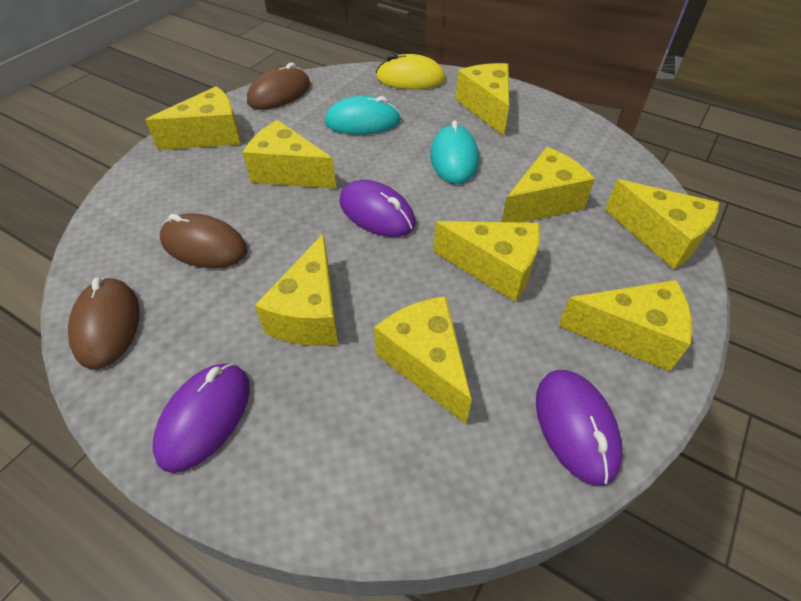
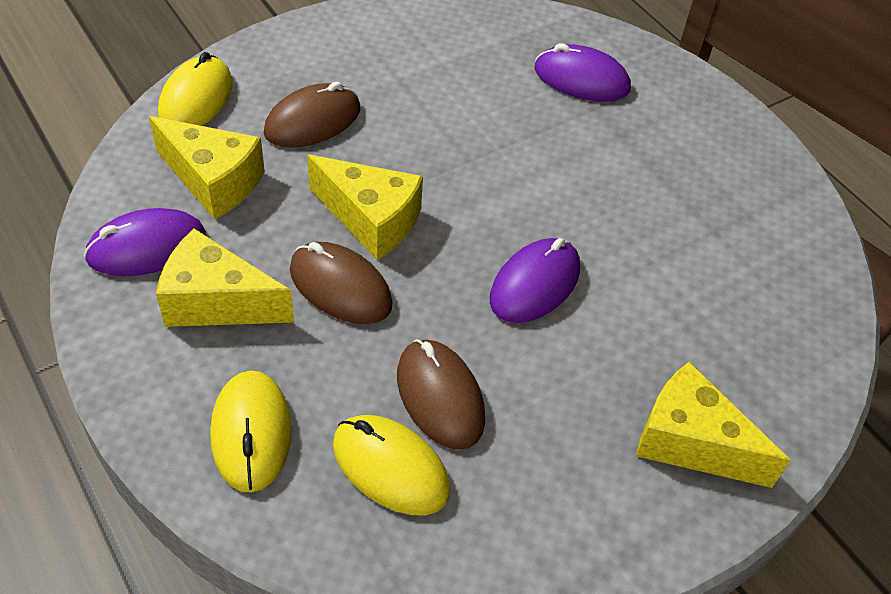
turquoise mouse: [325,95,401,135] [430,120,479,184] = 2 -> none = 0
yellow cheese: [145,86,240,150] [242,120,336,189] [255,233,338,346] [374,296,472,424] [433,221,540,302] [456,63,509,136] [502,147,595,222] [558,280,692,371] [605,179,719,269] = 9 -> [149,116,265,220] [156,229,294,327] [307,155,423,260] [636,361,791,488] = 4
yellow mouse: [376,54,446,90] = 1 -> [158,52,233,126] [210,370,292,493] [333,415,450,516] = 3

